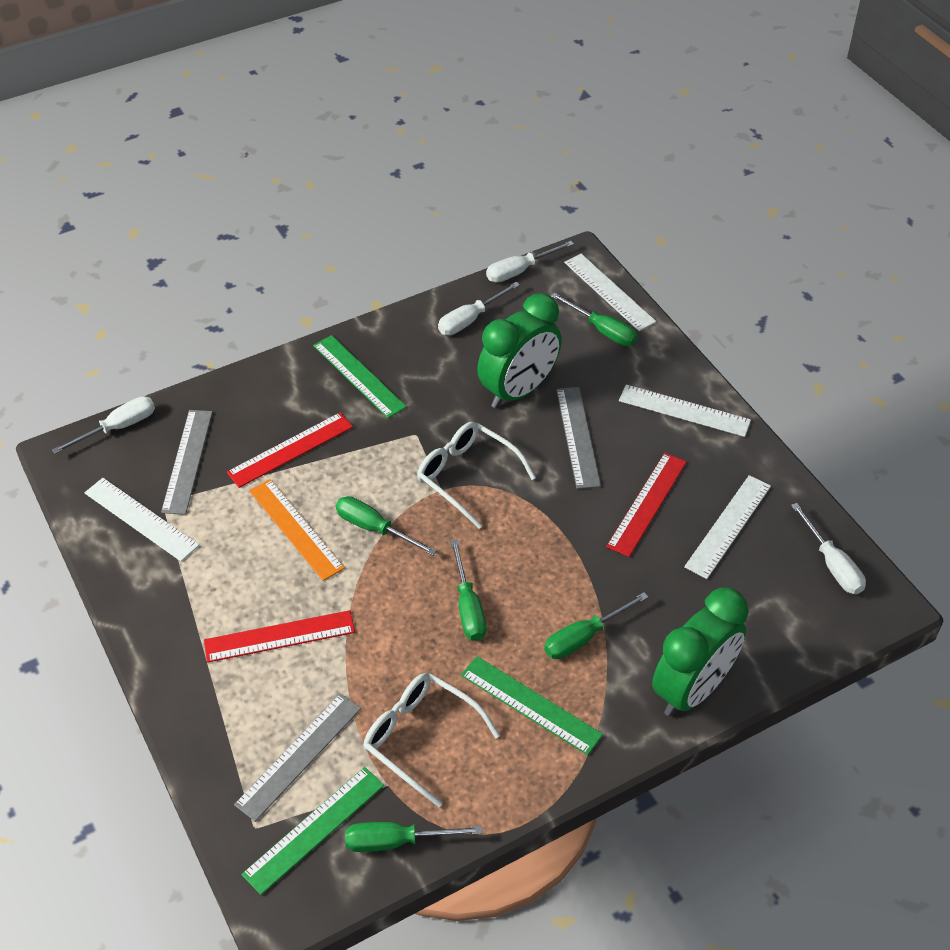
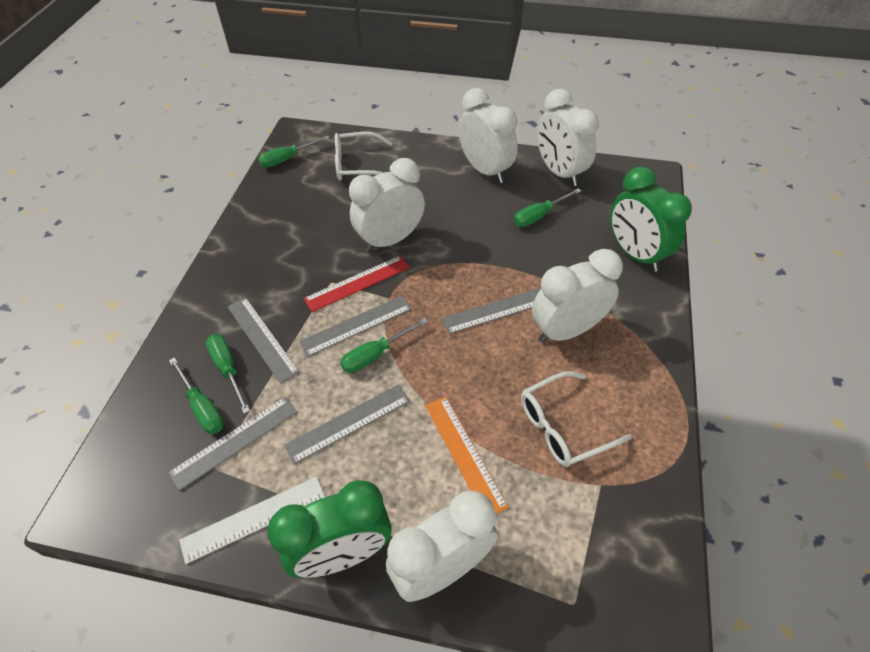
green ruler: [241,767,384,895] [313,335,407,418] [461,656,603,755] = 3 -> none = 0
grey ruler: [161,410,213,515] [234,693,361,822] [556,387,601,489] = 3 -> [168,397,297,491] [227,297,300,384] [284,384,410,464] [299,295,412,357] [441,288,541,334] = 5
red ruler: [204,610,355,663] [227,413,353,488] [606,453,687,557] = 3 -> [304,255,410,312] = 1
white clock: none = 0 -> [349,158,425,252] [386,491,498,602] [458,88,518,183] [532,249,623,343] [537,89,599,186] = 5
white ruler: [84,478,199,561] [564,254,656,331] [619,384,751,437] [684,475,771,579] = 4 -> [179,477,325,564] = 1
white screwdriver: [52,396,155,454] [438,282,520,335] [486,241,574,283] [791,503,866,594] = 4 -> none = 0

